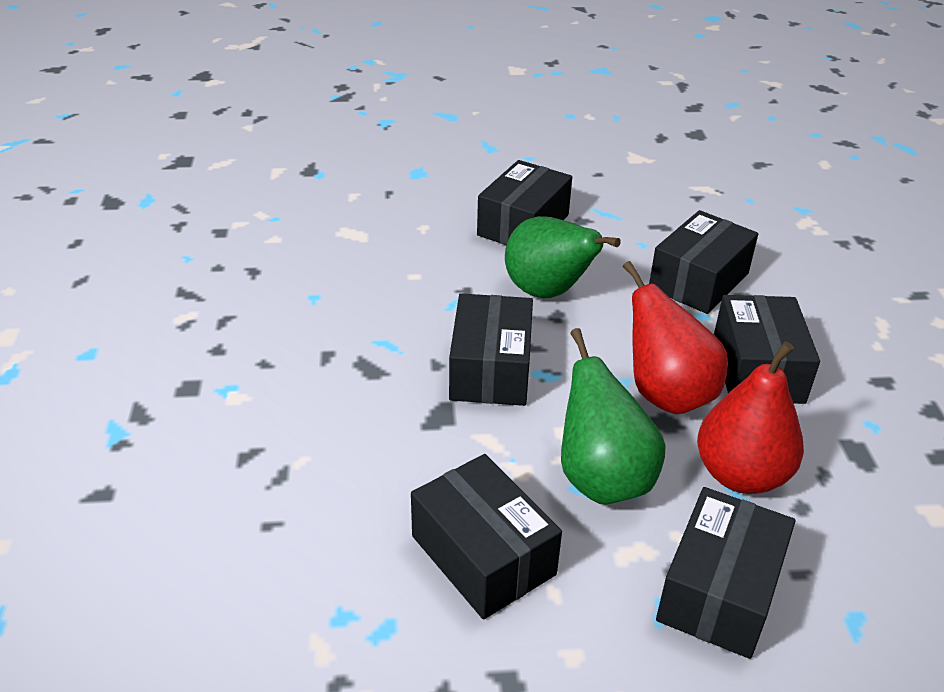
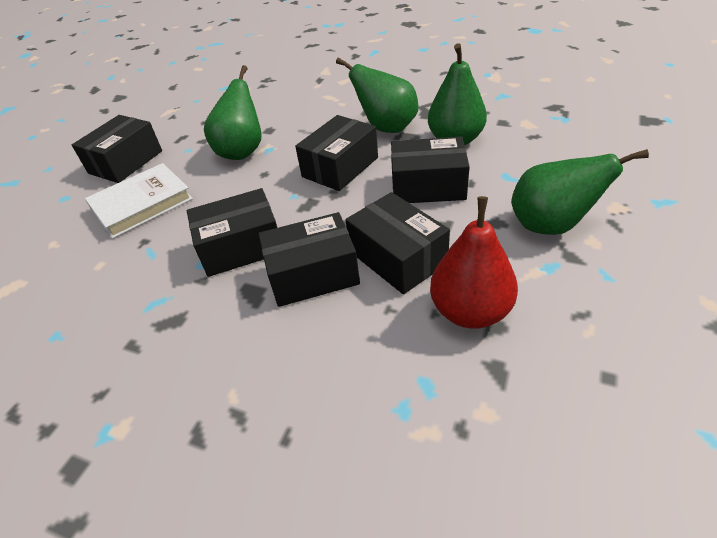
green pear: [505,216,621,298] [561,328,666,504] = 2 -> [204,65,262,160] [336,57,418,133] [428,43,487,145] [511,149,649,235] = 4
red pear: [623,261,728,414] [697,341,804,494] = 2 -> [430,196,518,329] = 1
white book: none = 0 -> [85,163,193,239] = 1

